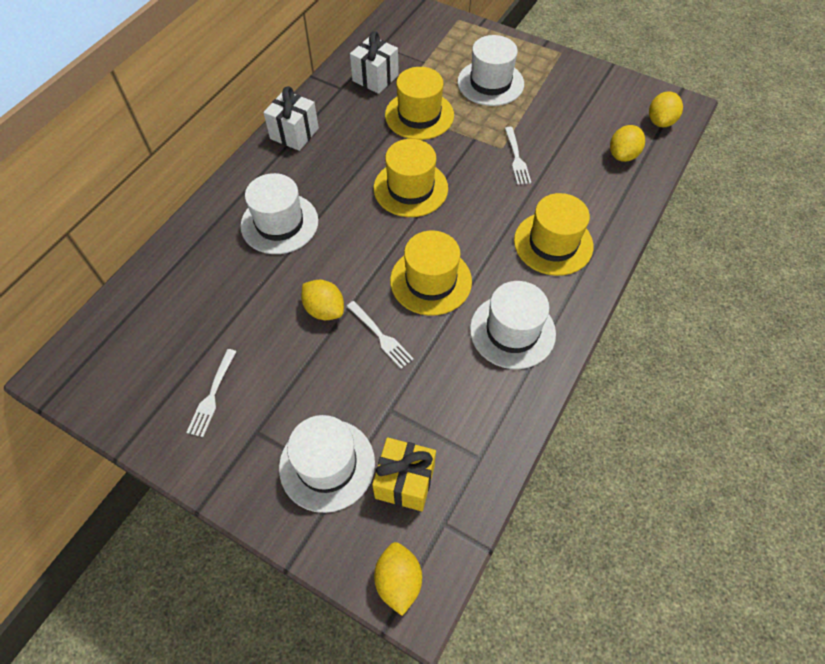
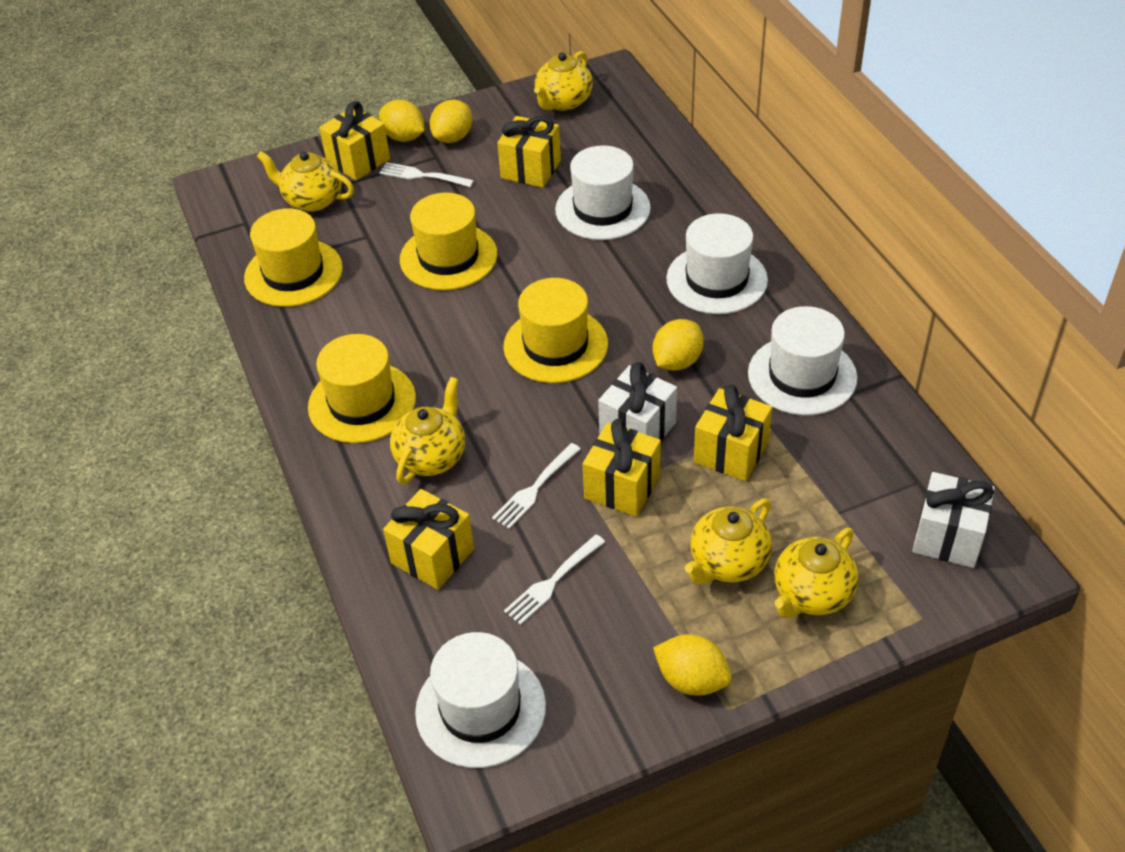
yellow gift: [372,437,436,511] = 1 -> [319,101,390,181] [383,489,474,590] [497,116,561,188] [583,419,661,517] [694,384,772,481] = 5
yellow teapot: none = 0 -> [256,151,354,212] [390,377,465,484] [534,51,593,111] [685,498,772,584] [774,528,858,619] = 5

